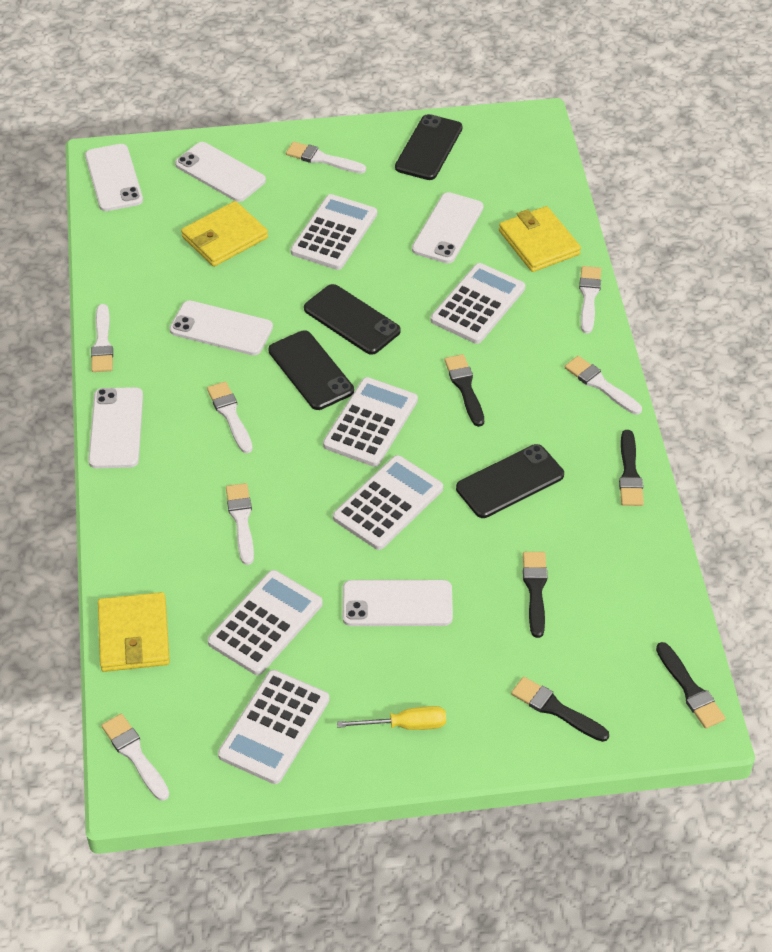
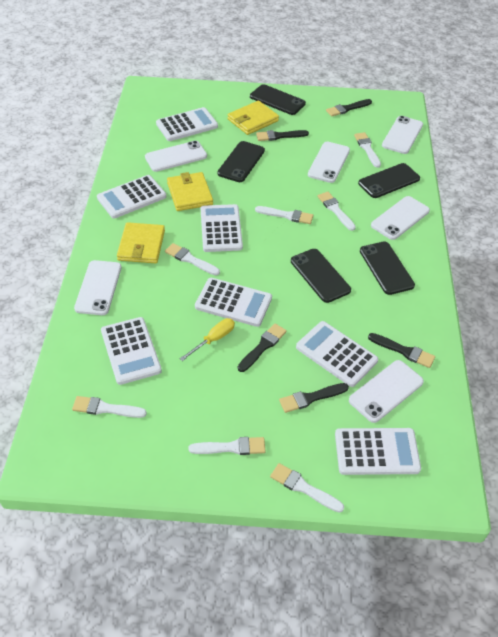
black phone: [269,330,354,410] [304,284,401,355] [395,114,462,180] [456,444,564,518] = 4 -> [217,141,265,182] [250,84,306,115] [291,249,351,303] [358,163,420,198] [360,241,415,295] = 5
white calculator: [208,570,323,675] [218,670,330,784] [291,194,377,270] [323,377,418,467] [333,455,443,550] [431,263,525,344] = 6 -> [97,175,166,218] [101,317,162,385] [156,107,218,141] [195,278,272,327] [201,204,243,252] [296,321,378,387] [335,428,421,475] = 7

